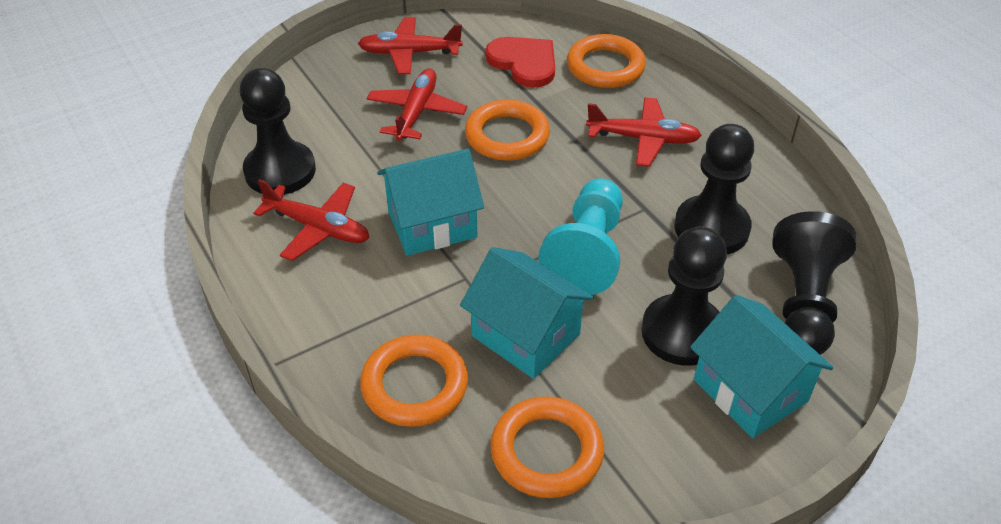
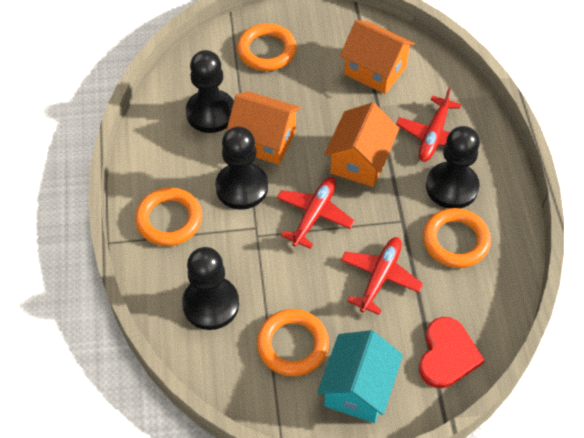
orange house: none = 0 -> [226,91,301,165] [324,102,399,187] [340,20,415,94] = 3
red plane: [253,179,369,261] [358,17,463,74] [366,69,467,141] [586,97,702,167] = 4 -> [277,177,354,249] [341,237,423,315] [396,87,461,162] = 3
turquoise house: [377,149,484,256] [460,247,594,379] [690,295,834,438] = 3 -> [317,330,403,423] = 1
turquoise pawn: [538,178,623,295] = 1 -> none = 0

